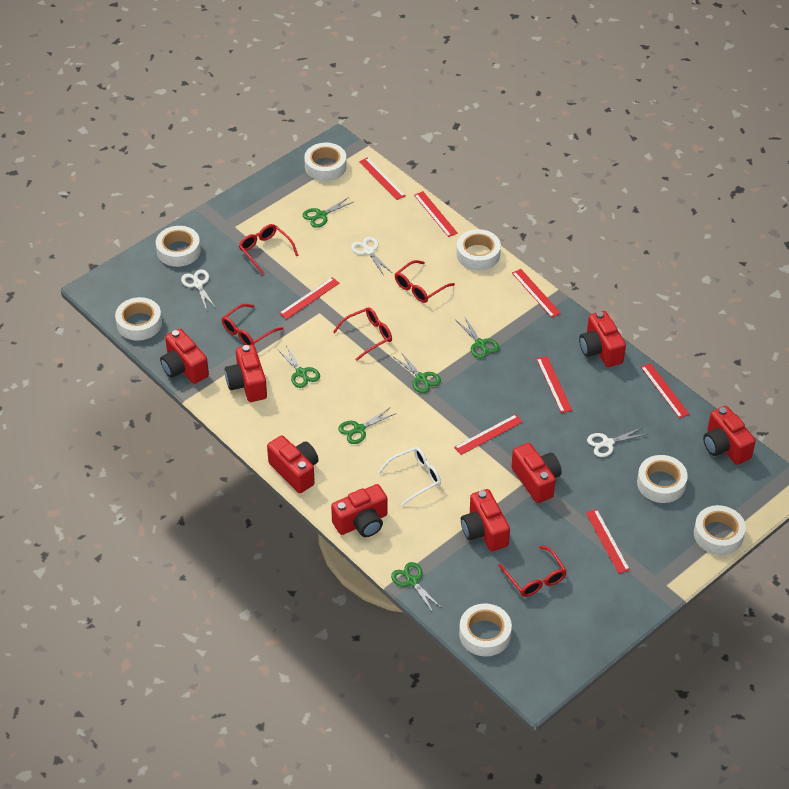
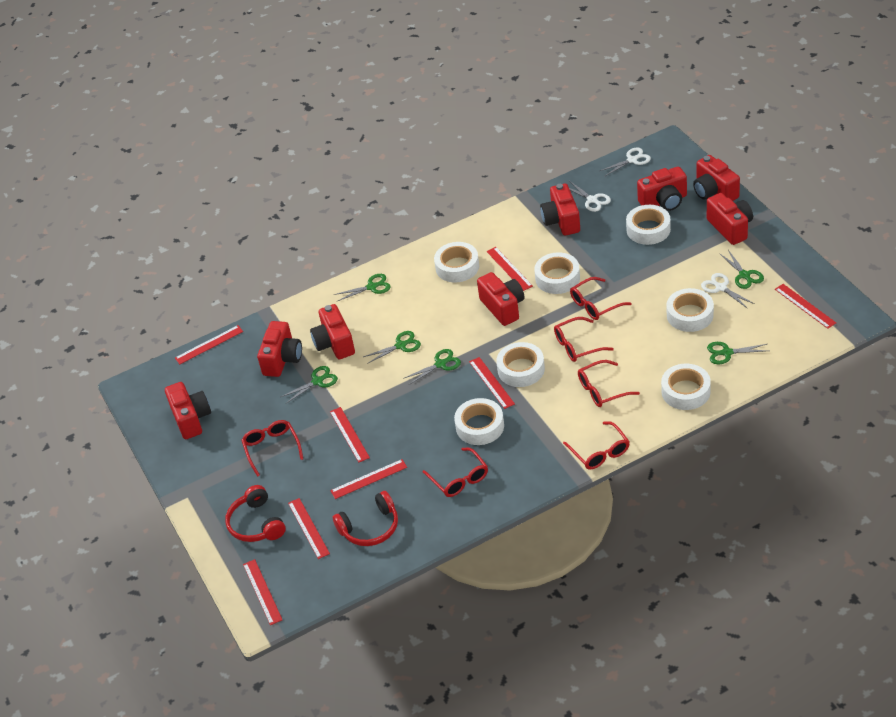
red glasses: [222,304,283,345] [239,224,299,275] [333,307,392,361] [395,260,455,303] [498,545,567,597] = 5 -> [241,420,303,477] [423,447,488,497] [554,317,614,362] [563,421,630,470] [570,277,631,320] [578,360,640,407] = 6
red headphones: none = 0 -> [225,485,286,542] [333,491,398,546] = 2
white glasses: [378,447,441,506] = 1 -> none = 0

